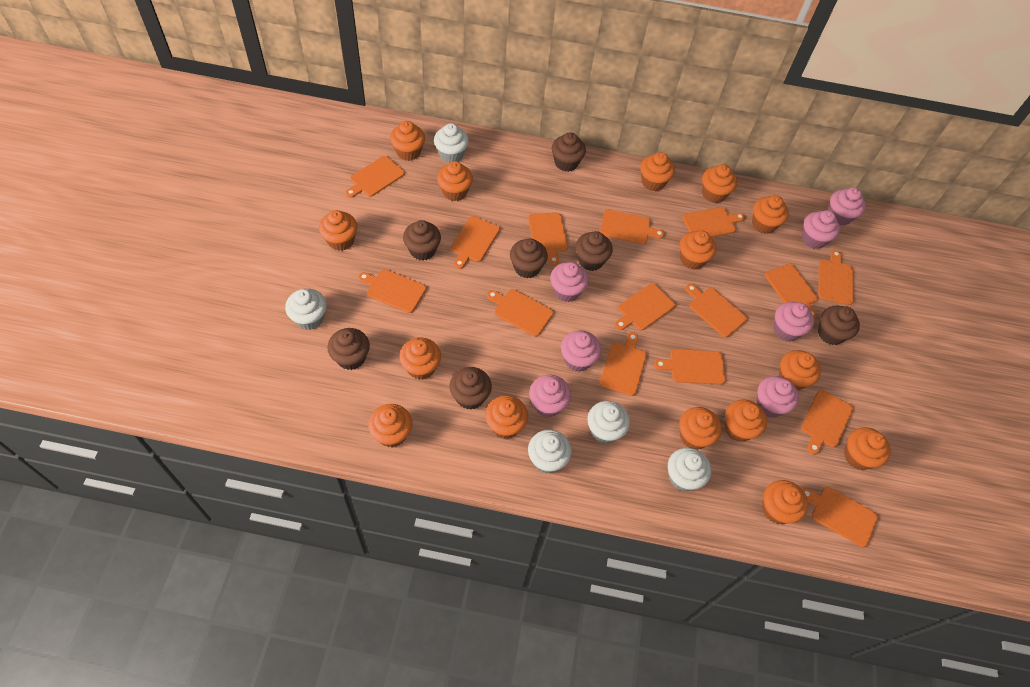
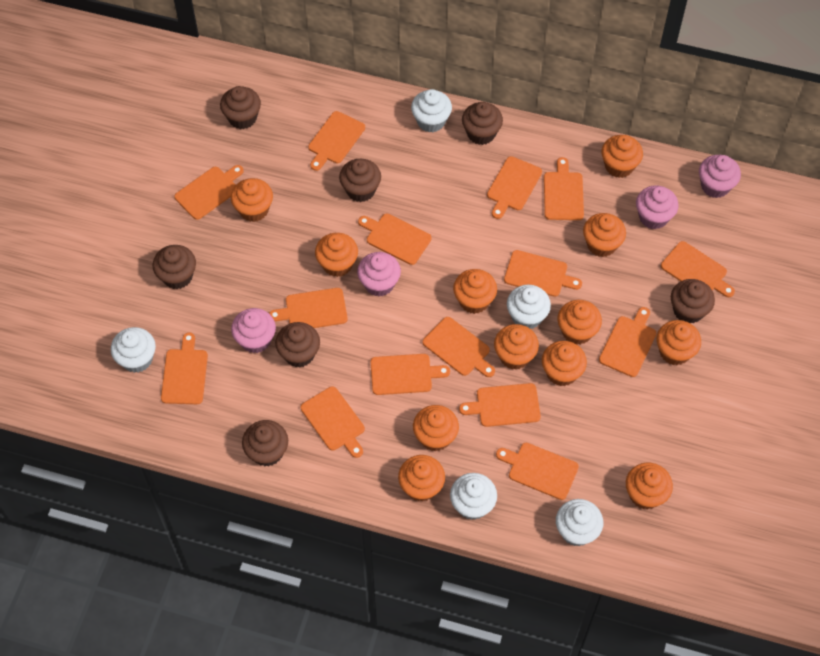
orange cupcake: [319,210,358,251] [368,404,413,448] [390,121,425,161] [399,338,441,380] [437,161,473,201] [485,396,528,439] [640,152,675,191] [679,407,722,450] [680,230,716,270] [702,164,737,203] [725,400,767,442] [752,195,789,234] [762,480,808,524] [779,350,821,391] [844,427,891,470] = 15 -> [231,178,273,222] [315,233,358,277] [398,455,445,502] [413,405,459,451] [453,269,497,314] [494,324,539,370] [542,341,587,386] [557,300,602,345] [583,213,626,257] [601,135,643,178] [626,463,673,510] [656,320,701,365] = 12
pink cupcake: [529,375,571,417] [550,262,589,302] [561,330,601,372] [756,376,799,418] [773,302,814,341] [802,210,840,249] [828,187,866,226] = 7 -> [231,308,276,353] [357,252,401,296] [636,185,679,229] [699,155,741,198] = 4

